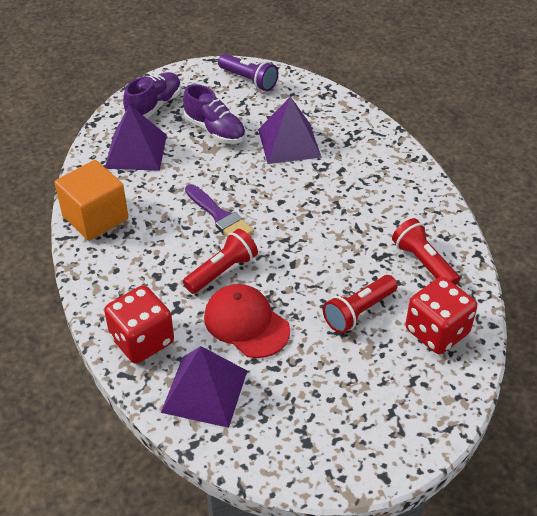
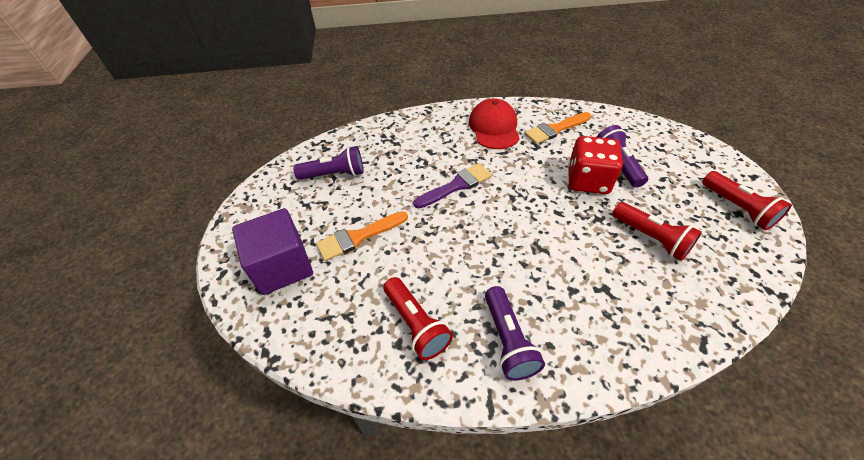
orange brush: none = 0 -> [316,211,408,261] [524,112,591,144] = 2
orange cube: [55,160,129,241] = 1 -> none = 0
purple cube: none = 0 -> [232,208,313,295] = 1
purple flashlight: [218,54,278,91] = 1 -> [293,146,363,180] [485,286,545,381] [597,125,648,188] = 3
purple pyramid: [105,105,167,171] [161,346,247,428] [258,96,322,164] = 3 -> none = 0
purple shoe: [123,72,181,118] [183,84,246,144] = 2 -> none = 0
red dice: [104,285,174,364] [405,277,477,354] = 2 -> [568,136,623,194] = 1

